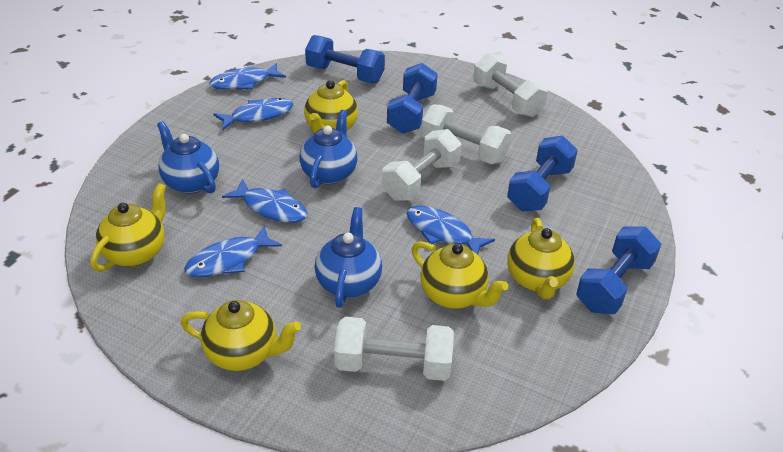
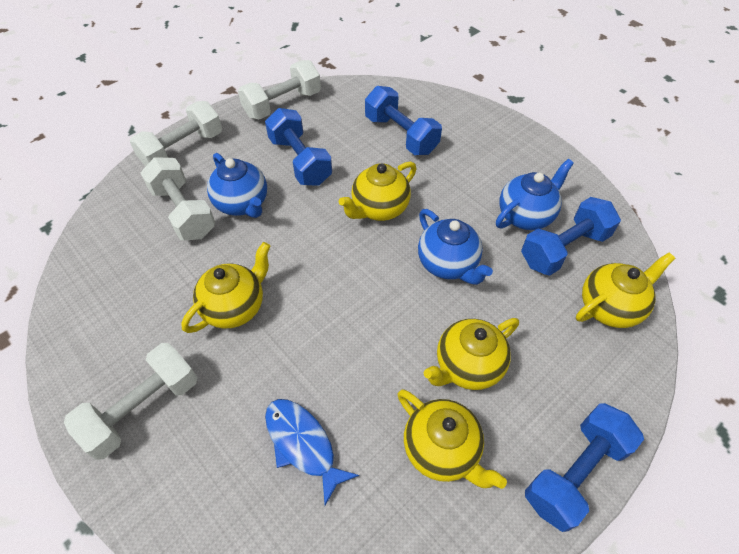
blue fish: [184,226,282,278] [209,63,286,90] [213,98,293,130] [222,179,308,223] [407,206,495,255] = 5 -> [265,399,359,505] = 1

